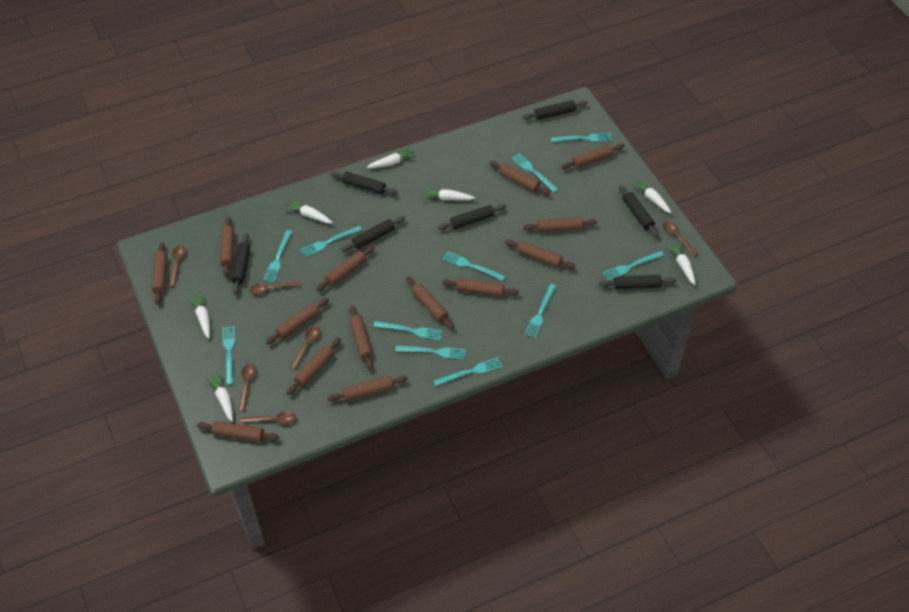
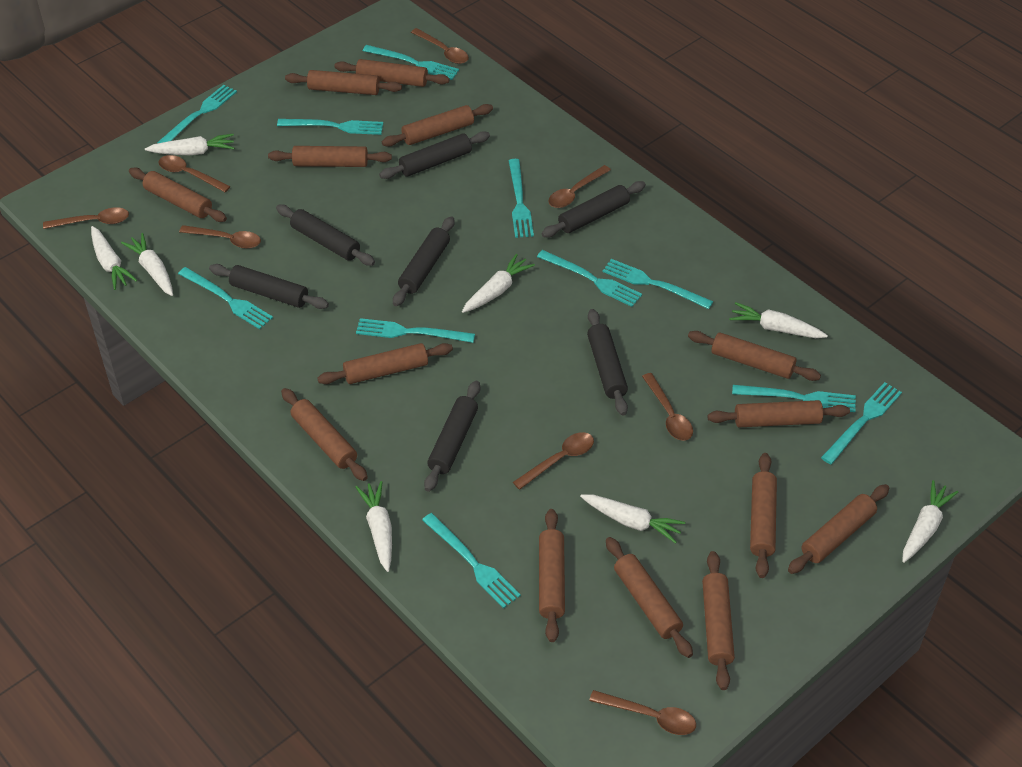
brown spoon: [169,245,186,287] [239,363,256,411] [240,411,296,424] [250,281,302,294] [290,326,320,370] [663,221,698,257] = 6 -> [43,207,129,229] [159,155,231,192] [179,225,261,249] [411,28,469,64] [513,432,594,490] [548,165,611,208] [589,690,696,735] [642,373,693,441] = 8
white carrot: [188,293,210,339] [206,373,233,422] [284,199,333,223] [367,147,416,168] [422,188,475,200] [631,178,671,213] [667,242,696,285] = 7 -> [91,226,137,290] [121,233,173,296] [145,134,234,155] [355,481,392,572] [462,254,535,313] [580,494,685,544] [729,302,828,338] [902,480,958,563] = 8

